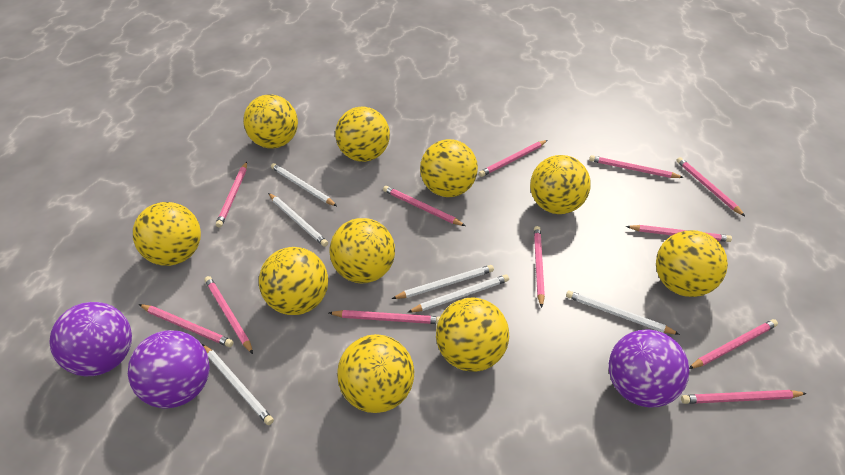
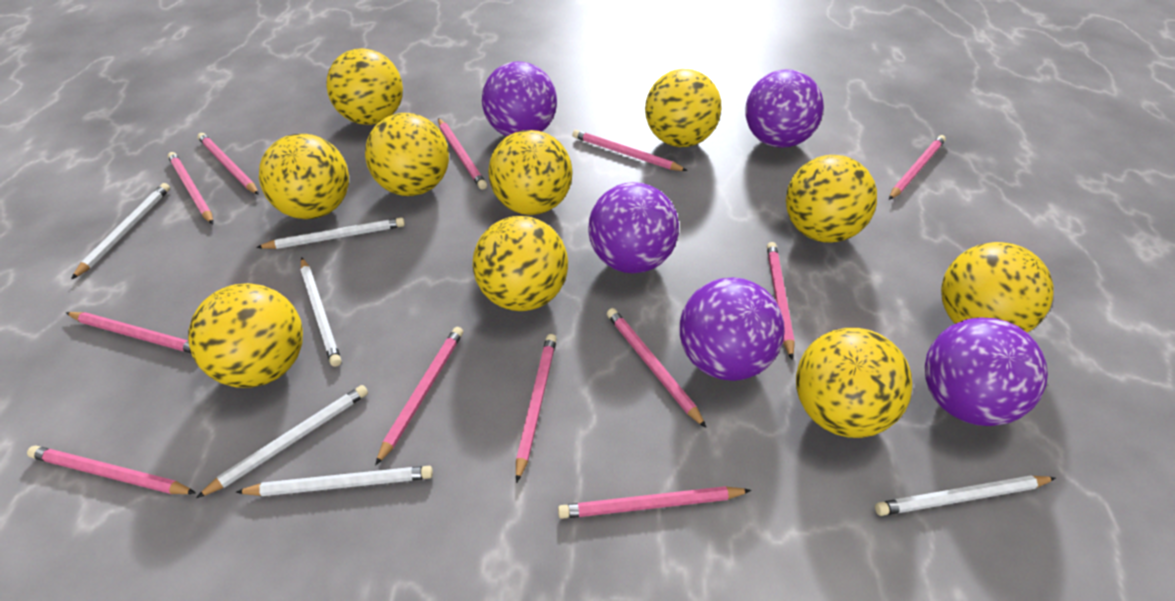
purple ball: [49,302,132,376] [128,330,210,409] [609,329,689,408] = 3 -> [482,61,557,136] [588,182,679,273] [680,277,785,381] [745,69,824,148] [925,317,1048,426] = 5

